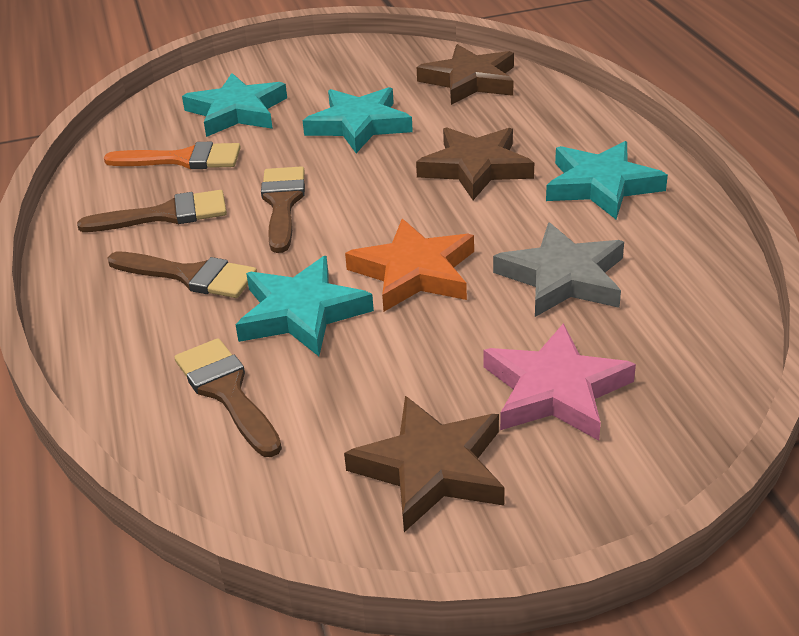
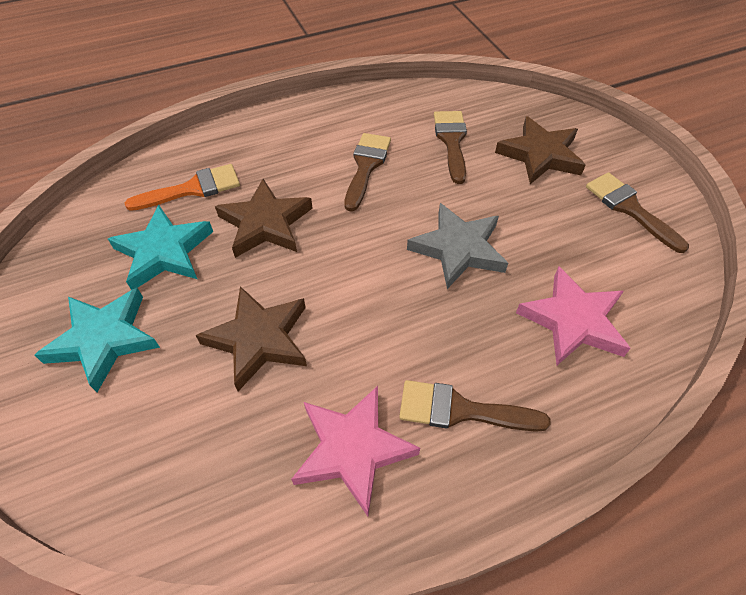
orange star: [345,219,474,312] = 1 -> none = 0
pink star: [484,323,636,441] = 1 -> [291,386,420,516] [516,267,631,365] = 2
turquoise star: [182,73,287,137] [236,256,374,356] [303,87,413,153] [546,141,668,220] = 4 -> [35,288,160,392] [108,205,213,290] = 2

